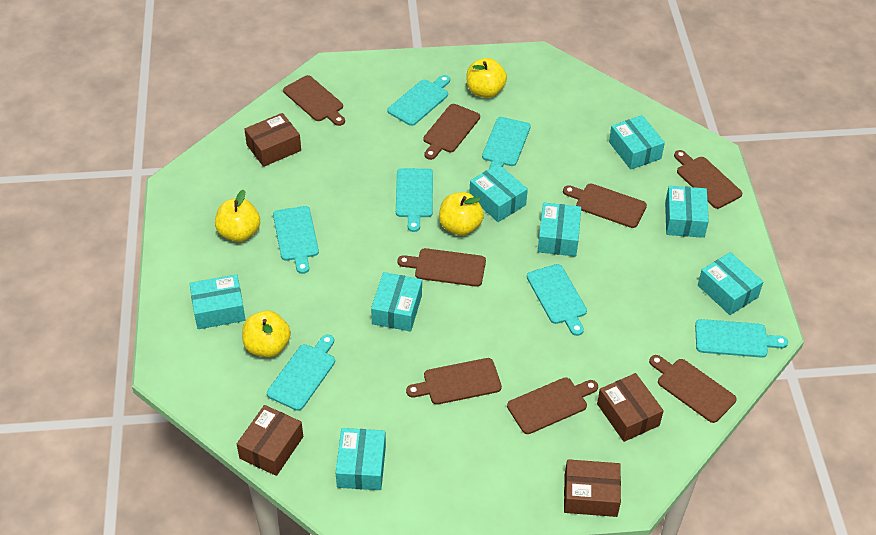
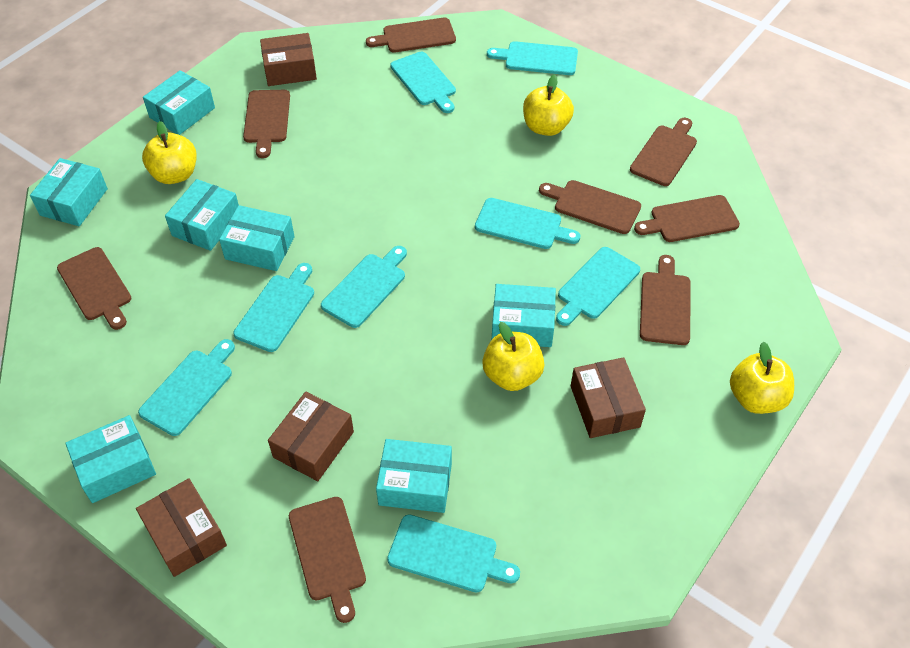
turquoise box: [189,274,246,329] [336,428,386,490] [371,272,422,332] [469,164,528,222] [538,203,581,256] [609,115,665,170] [665,186,709,238] [698,252,763,315] = 8 -> [30,158,108,226] [65,415,156,503] [143,70,215,135] [165,179,239,251] [219,205,295,271] [376,439,452,513] [492,284,556,347] = 7
turquoise cutting board: [267,334,335,411] [273,206,319,274] [387,75,450,126] [396,168,433,232] [482,117,531,169] [527,264,587,336] [695,319,788,358] = 7 -> [138,339,235,436] [233,263,314,352] [321,246,407,328] [387,514,520,592] [390,52,456,113] [475,198,581,249] [487,41,578,75] [556,247,640,326] = 8

